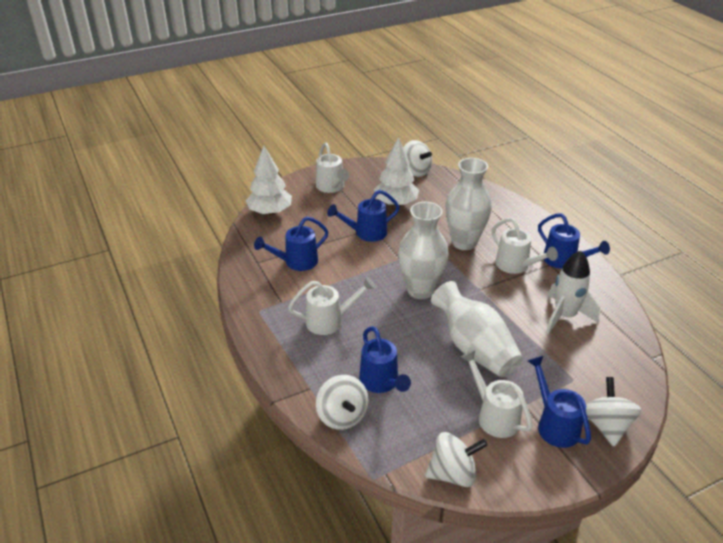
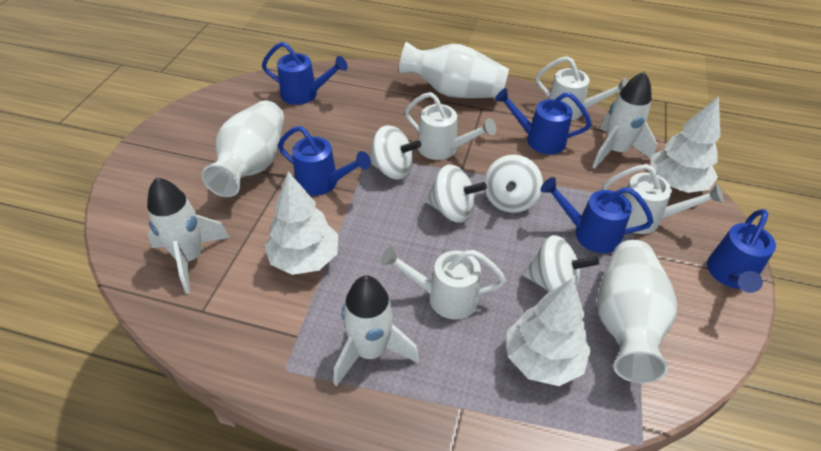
white rocket: [546,251,600,334] = 1 -> [147,177,230,294] [333,275,419,386] [592,72,657,169] = 3
white tree: [246,146,292,215] [374,137,419,207] = 2 -> [264,171,338,275] [507,278,591,386] [651,96,721,193] = 3

